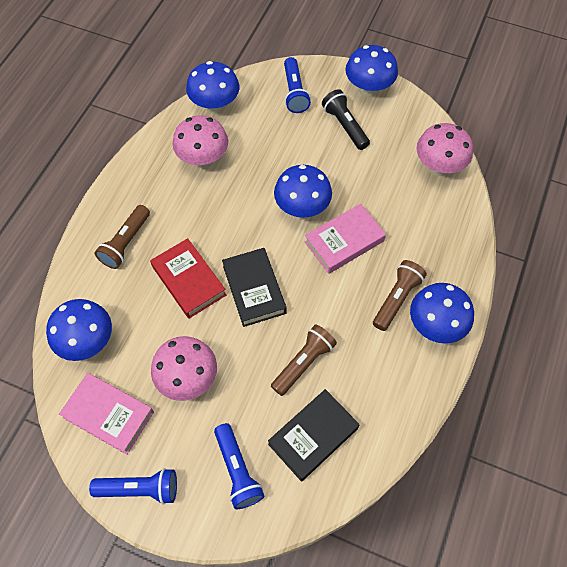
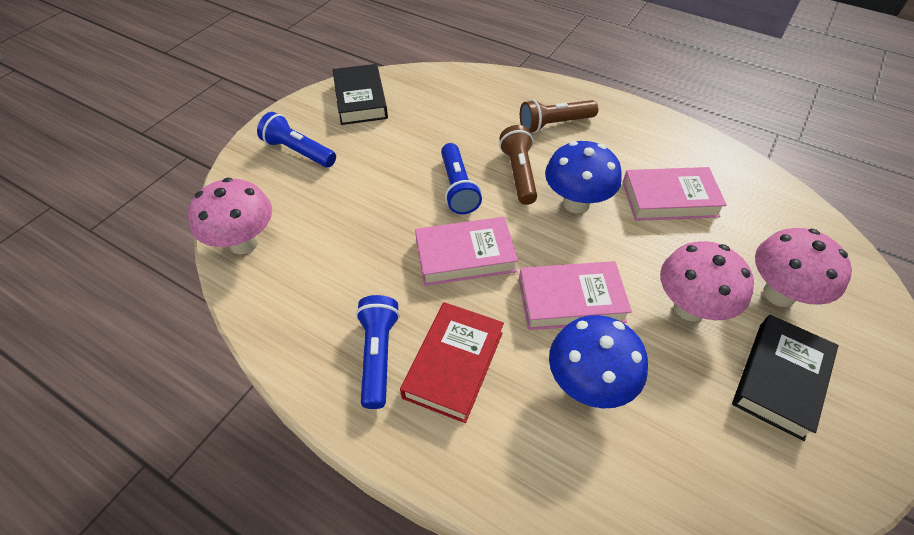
black flashlight: [322,89,370,150] = 1 -> none = 0
blue mushroom: [46,299,112,361] [186,61,239,114] [274,165,332,218] [346,45,398,97] [410,283,474,344] = 5 -> [545,141,622,213] [549,315,648,408] = 2
brown flashlight: [95,205,150,269] [271,324,337,396] [373,260,427,331] = 3 -> [499,125,537,205] [520,100,598,133] = 2
pink book: [59,373,154,455] [305,204,386,274] = 2 -> [415,217,518,286] [519,261,632,330] [622,167,727,221] = 3

